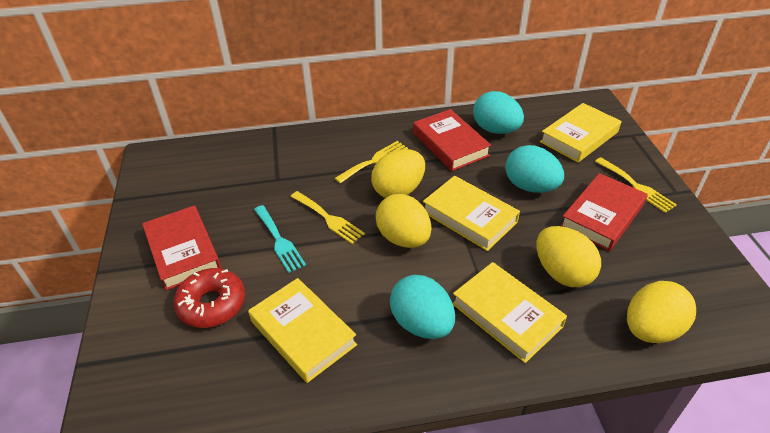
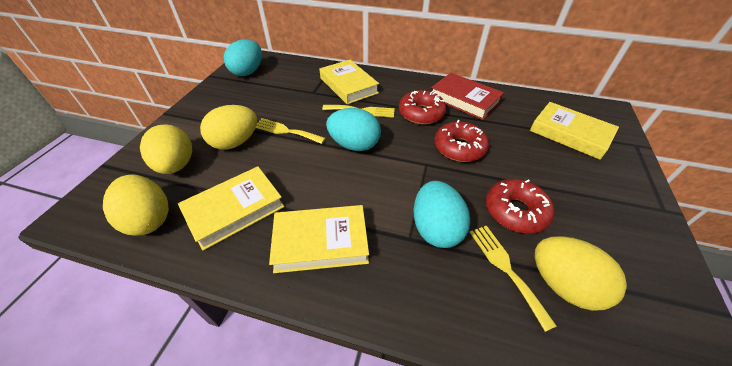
red book: [142,206,221,291] [413,109,491,171] [560,173,648,251] = 3 -> [431,73,504,120] = 1
red donut: [174,268,245,328] = 1 -> [399,90,447,124] [434,120,489,162] [486,179,555,234] = 3
turquoise fork: [254,205,306,273] = 1 -> none = 0

